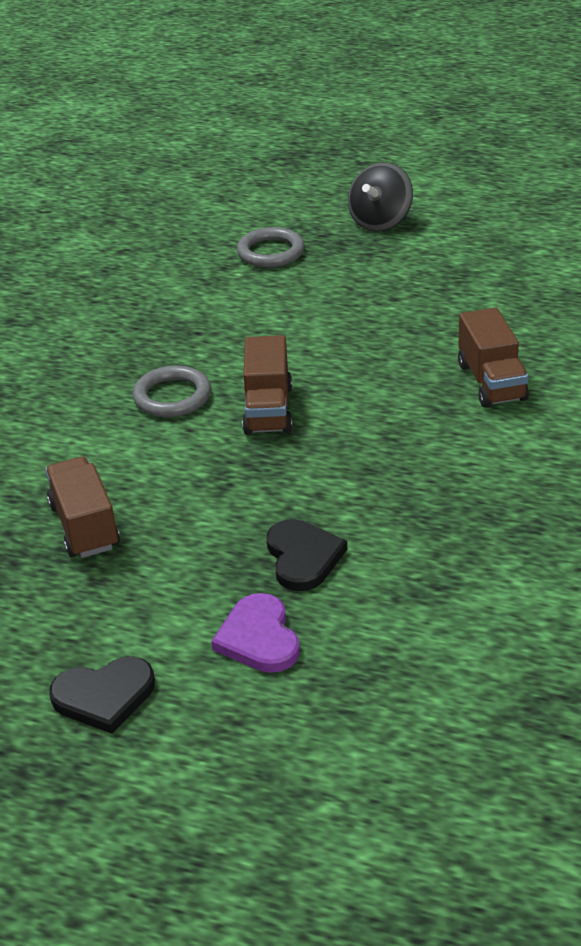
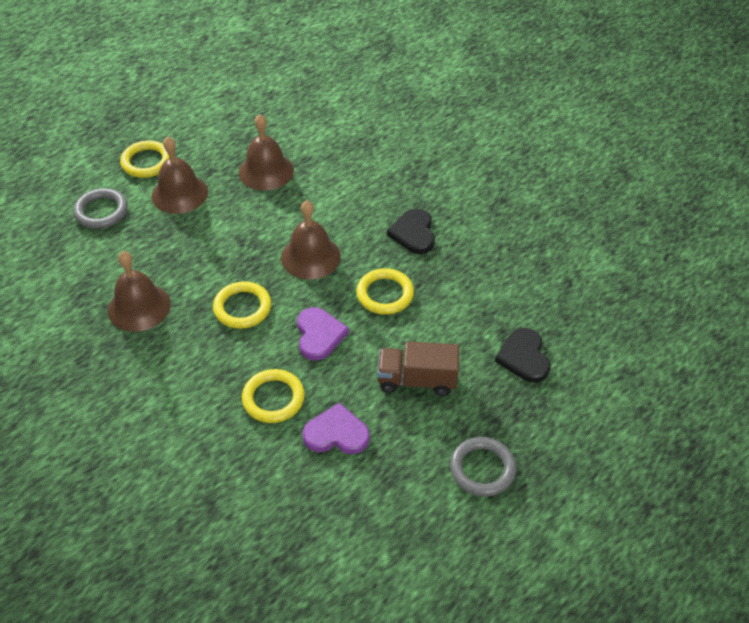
black spinning top: [348,162,413,232] = 1 -> none = 0
brown bell: none = 0 -> [108,251,171,332] [152,137,208,214] [239,114,294,191] [281,200,341,279] = 4
brown truck: [45,457,120,558] [242,335,292,435] [458,308,529,407] = 3 -> [377,342,459,396] = 1
purple heart: [211,593,300,673] = 1 -> [297,307,349,361] [302,403,370,454] = 2
yellow ring: none = 0 -> [120,140,169,178] [213,281,271,329] [242,369,305,423] [356,268,414,315] = 4

